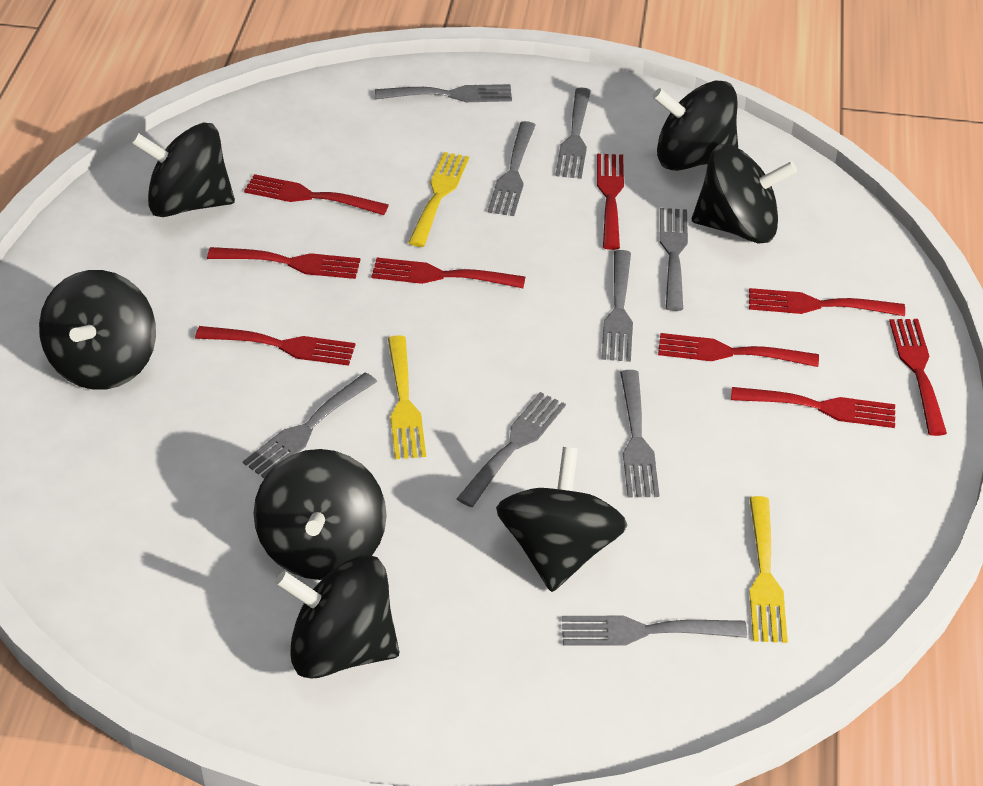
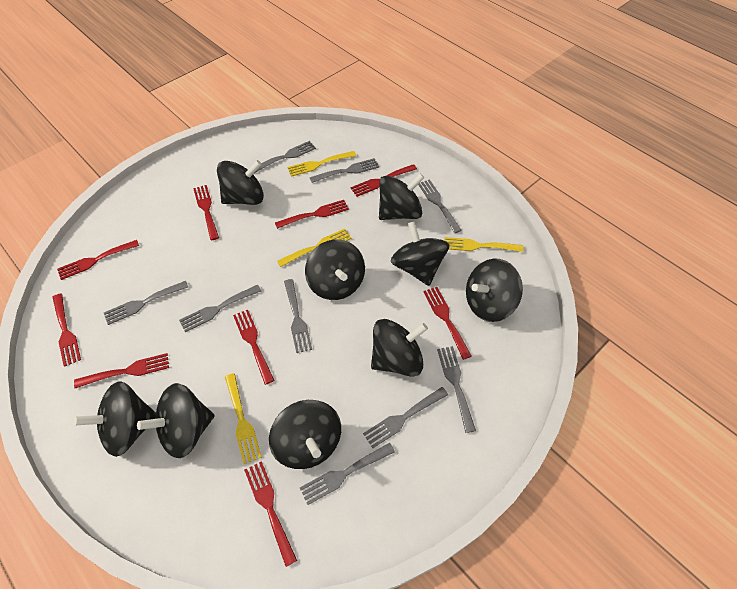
black spinning top: [39,270,156,390] [131,123,235,217] [254,449,387,580] [275,555,399,679] [496,447,627,592] [653,81,738,171] [692,144,797,244] = 7 -> [74,381,156,457] [137,383,215,458] [217,160,264,205] [269,400,341,469] [305,239,365,300] [371,319,428,377] [379,173,424,220] [391,221,449,286] [466,259,523,322] = 9
yellow fork: [388,335,426,459] [408,152,469,247] [749,496,788,643] = 3 -> [225,373,262,464] [277,229,352,267] [287,151,356,177] [445,237,523,252] = 4

